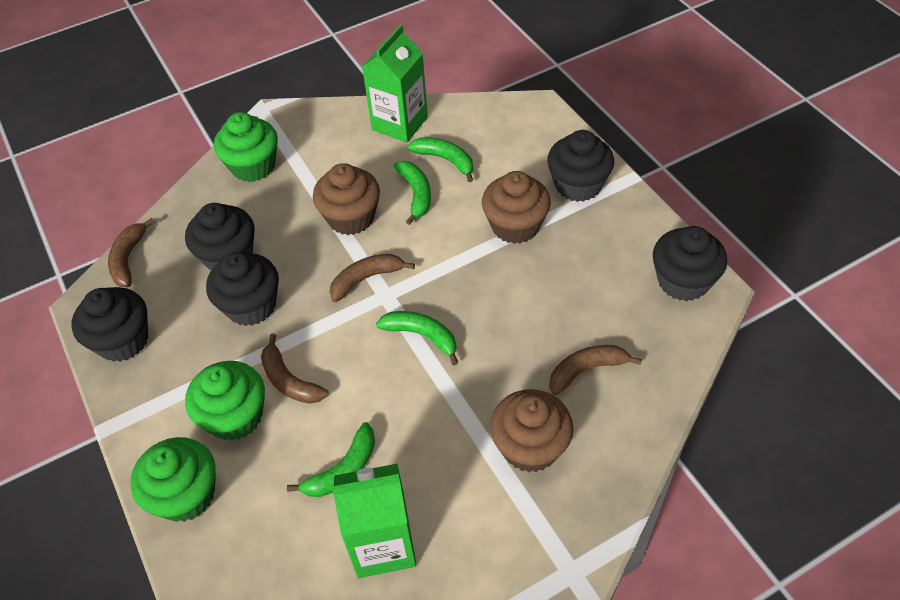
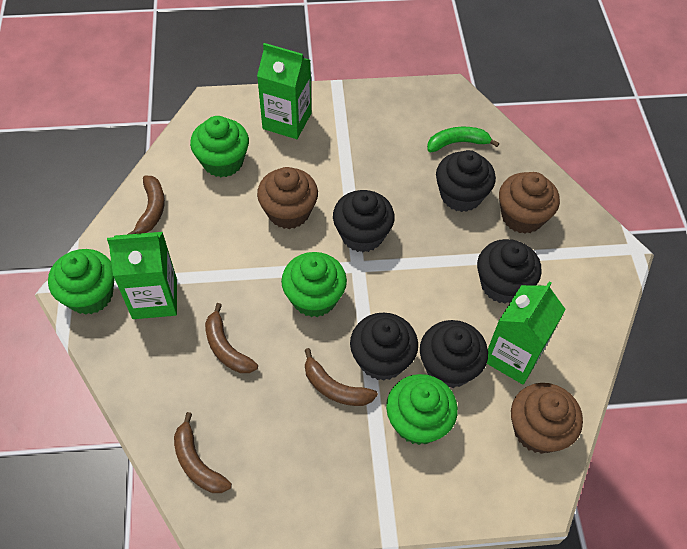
green banana: [287,422,375,497] [376,311,458,365] [394,161,431,225] [408,137,473,182] = 4 -> [427,127,499,152] = 1
green carton: [332,464,416,578] [362,24,428,143] = 2 -> [107,232,177,319] [257,43,311,139] [487,281,566,384] = 3
green cupcake: [131,437,216,522] [185,361,265,441] [214,112,278,182] = 3 -> [48,249,115,315] [190,116,249,177] [281,252,347,317] [386,374,458,445] = 4

